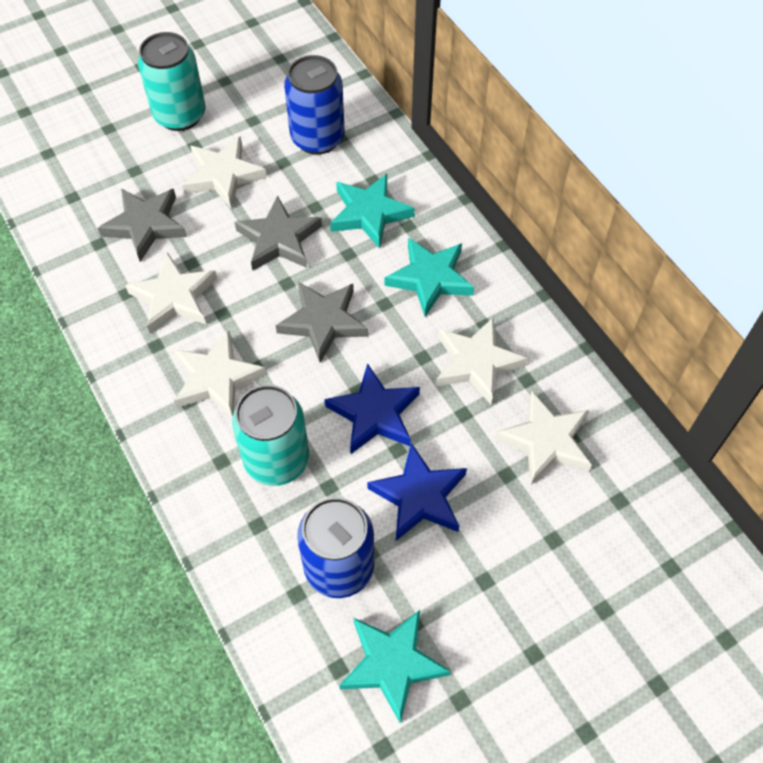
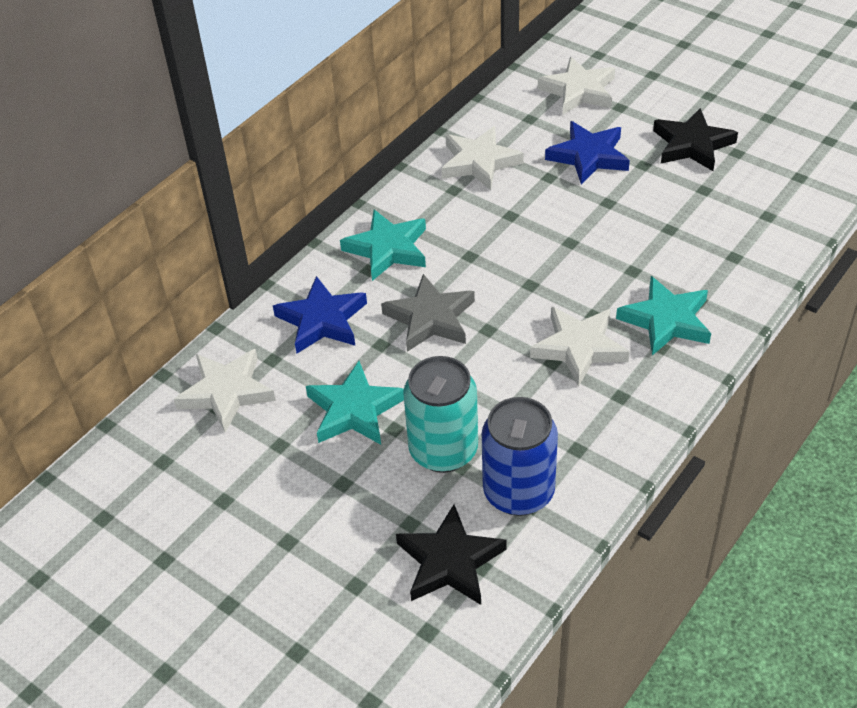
black star: none = 0 -> [396,504,507,605] [653,108,738,171] = 2
blue can: [284,55,345,155] [297,497,374,598] = 2 -> [482,397,558,516] = 1
grey star: [98,189,187,262] [234,195,322,271] [275,282,368,363] = 3 -> [381,274,475,352] = 1
turquoise can: [138,32,205,131] [232,385,309,486] = 2 -> [403,356,478,473] = 1
white star: [125,252,217,334] [174,331,266,417] [182,136,267,208] [436,318,527,404] [495,391,592,485] = 5 -> [174,349,276,433] [441,126,524,190] [530,307,629,387] [538,57,615,115] = 4

